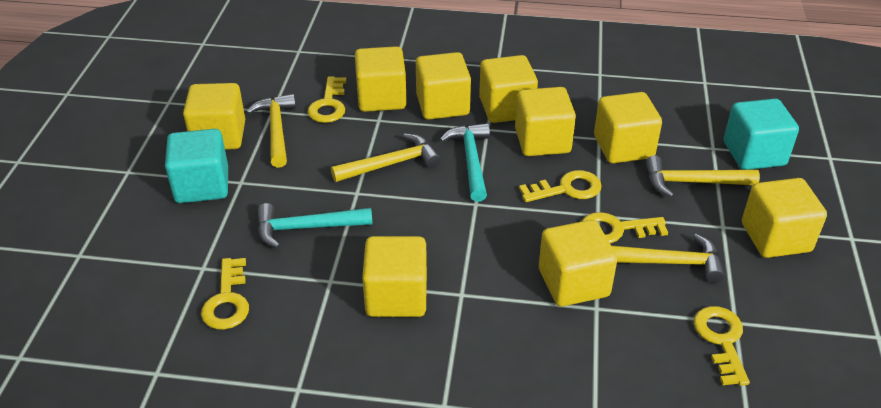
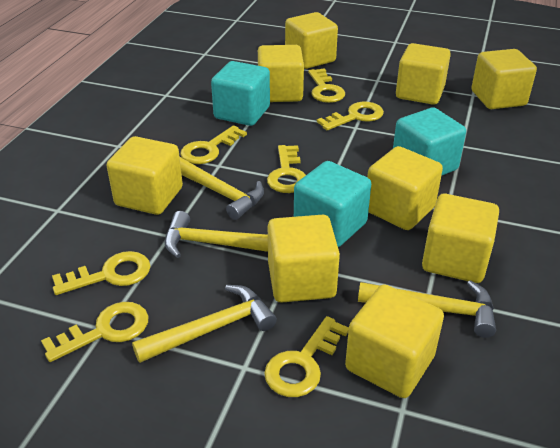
turquoise cube: [165,129,228,203] [724,98,799,170] = 2 -> [211,61,270,126] [294,161,371,247] [393,107,466,176] = 3
turquoise hammer: [258,203,373,248] [439,123,490,202] = 2 -> none = 0
yellow key: [201,258,249,330] [307,76,346,123] [519,170,601,202] [581,212,668,244] [694,306,750,386] = 5 -> [41,302,148,362] [52,251,151,295] [180,125,247,164] [264,316,349,397] [267,145,306,193] [308,68,345,103] [317,102,384,130] = 7

